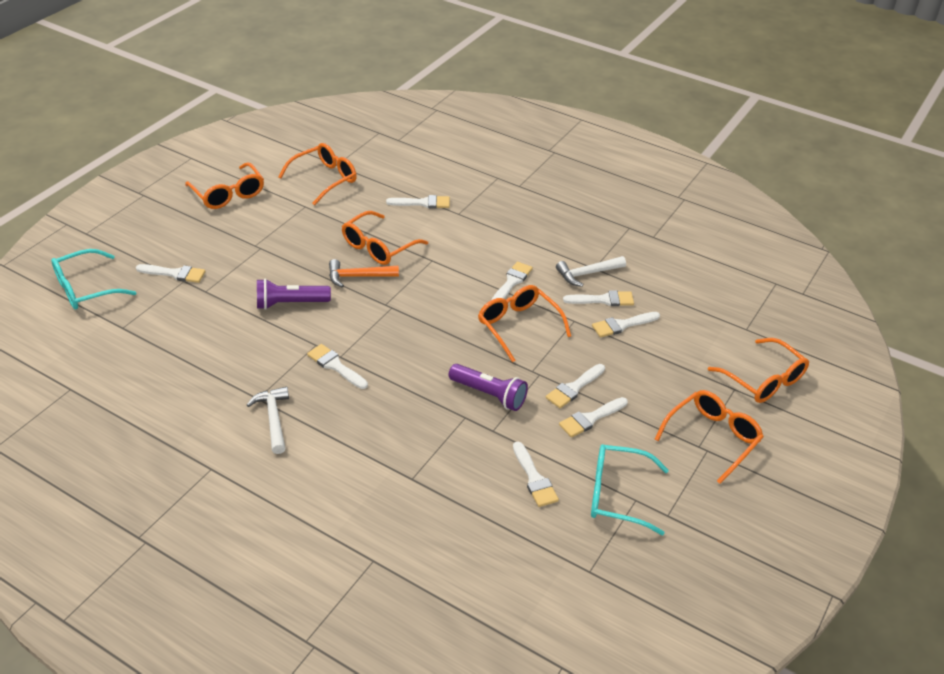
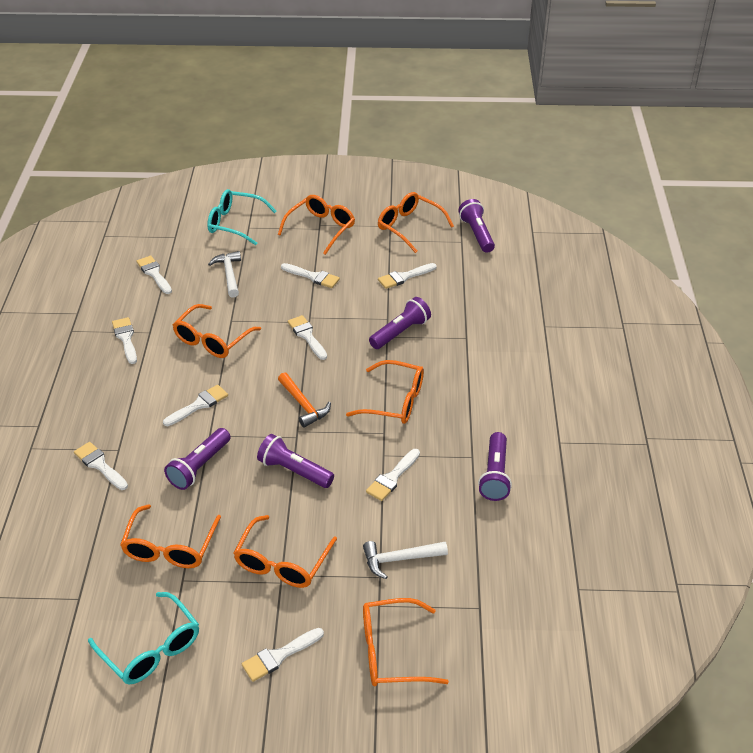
orange glasses: [185,162,264,209] [278,143,357,205] [342,211,428,265] [478,285,571,362] [655,390,764,484] [708,338,809,403] = 6 -> [120,504,221,568] [173,304,261,358] [233,515,337,588] [278,195,355,255] [346,360,424,424] [363,598,449,686] [378,192,454,253] = 7
purple flashlight: [257,279,331,310] [449,364,528,411] = 2 -> [164,428,231,490] [257,434,334,488] [369,297,431,349] [458,199,495,253] [478,432,512,501] = 5

